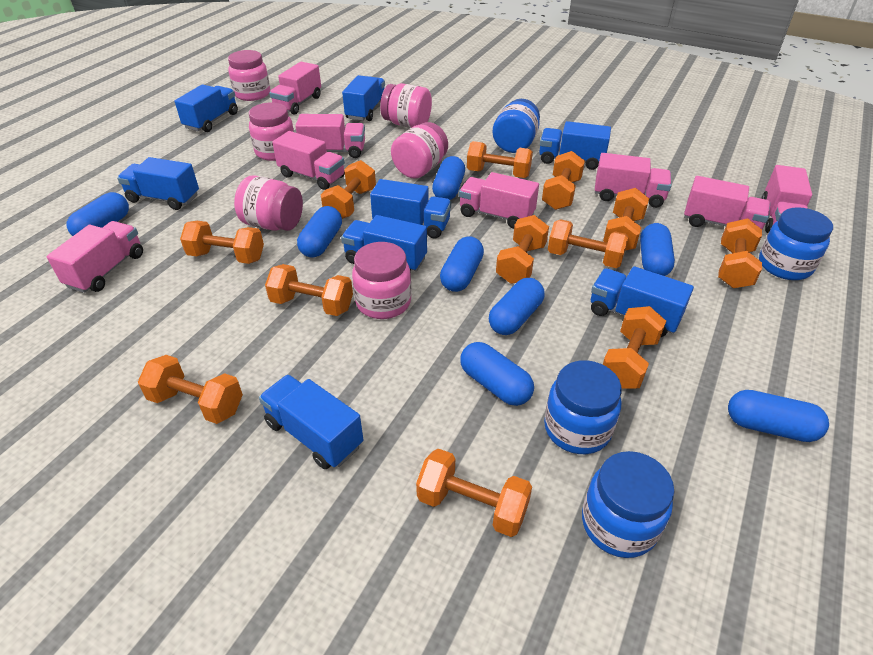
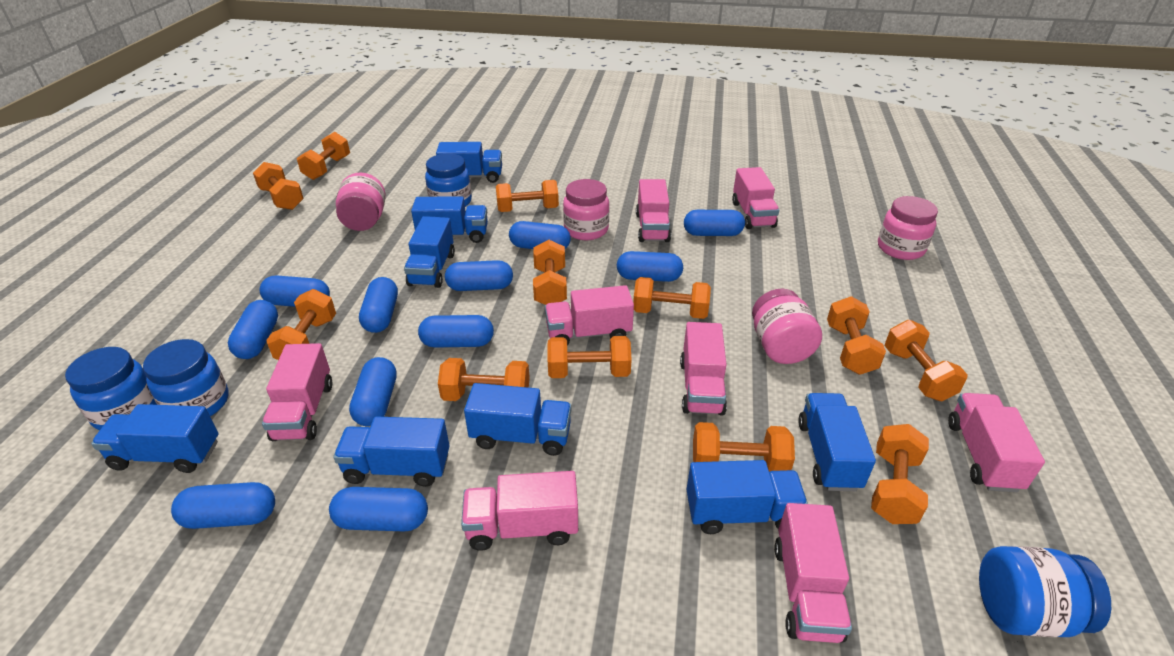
blue capsule: [67,192,129,236] [297,206,342,258] [432,156,465,200] [440,236,484,292] [460,342,534,406] [489,278,545,335] [640,223,675,276] [728,390,829,442] = 8 -> [171,482,275,529] [228,300,278,359] [260,275,330,307] [329,487,428,532] [349,357,397,426] [359,277,398,333] [418,315,494,348] [445,260,513,291] [509,221,571,249] [617,251,683,282] [684,210,745,236] = 11
pink jar: [228,50,270,101] [234,175,303,231] [249,103,294,161] [352,242,412,319] [380,83,432,128] [391,122,448,179] = 6 -> [336,173,386,231] [563,179,609,240] [752,288,822,364] [878,196,938,260] = 4

